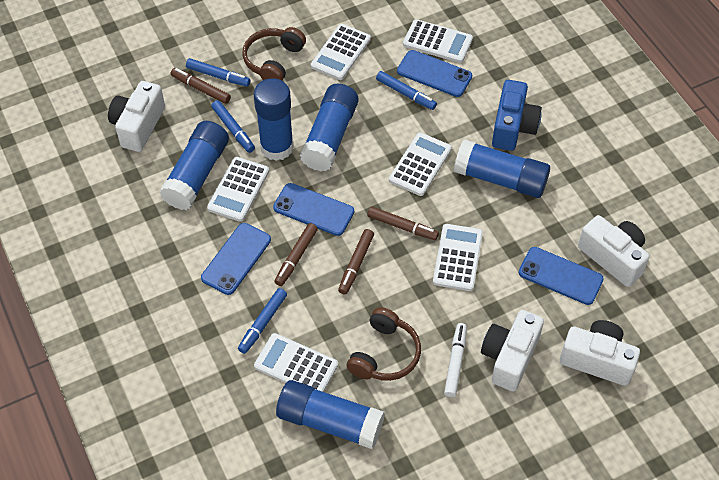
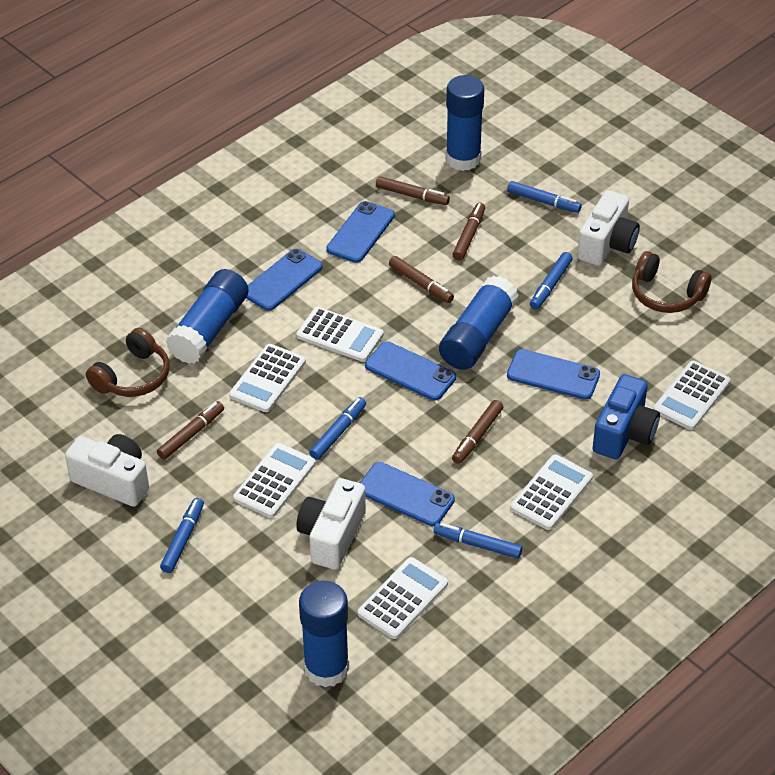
blue glue stick: [159,121,229,210] [254,78,294,161] [276,380,385,449] [300,84,358,172] [454,140,550,198] = 5 -> [166,269,249,364] [299,581,349,688] [439,275,519,370] [446,75,484,171] = 4
blue marker: [186,58,250,87] [211,100,255,153] [238,288,287,354] [376,71,437,110] = 4 -> [160,498,204,573] [309,397,366,460] [433,523,522,559] [507,181,582,213] [530,252,573,309] = 5
blue phone: [201,223,271,295] [273,183,354,236] [397,50,472,97] [519,247,604,305] = 4 -> [246,249,323,311] [326,201,395,263] [360,462,455,526] [365,341,456,401] [507,349,600,400] = 5
brown marker: [171,68,231,104] [274,223,318,286] [338,229,374,294] [367,207,439,240] = 4 -> [157,401,224,460] [376,176,450,205] [389,256,454,303] [452,203,485,260] [452,400,503,464] = 5
white camera: [108,81,165,152] [481,310,544,391] [560,320,640,386] [578,215,650,287] = 4 -> [65,434,149,507] [297,478,366,570] [577,190,640,266] = 3
white marker: [444,323,467,397] = 1 -> none = 0

